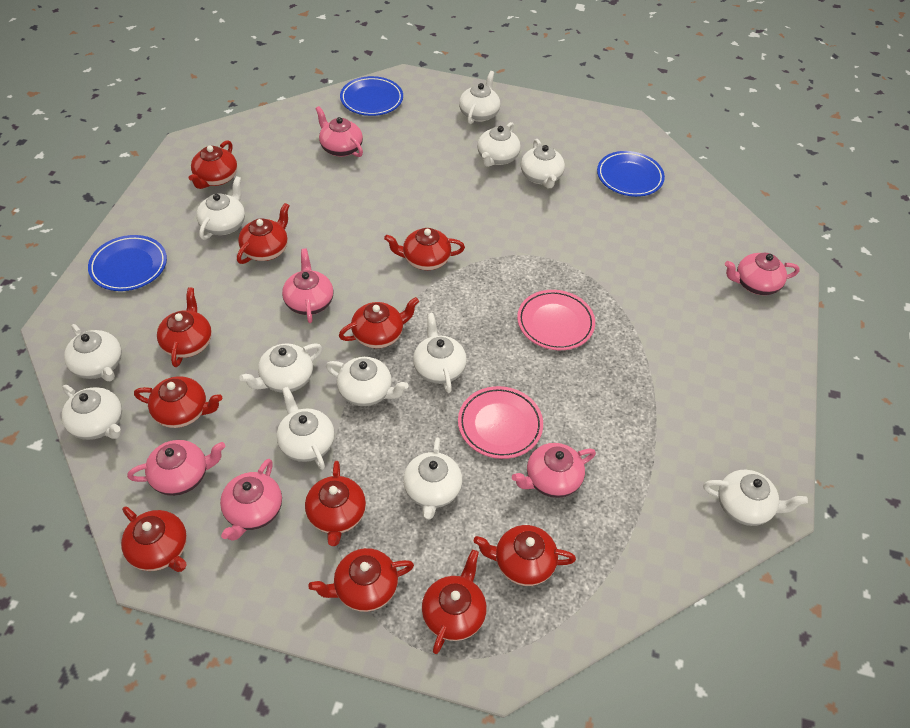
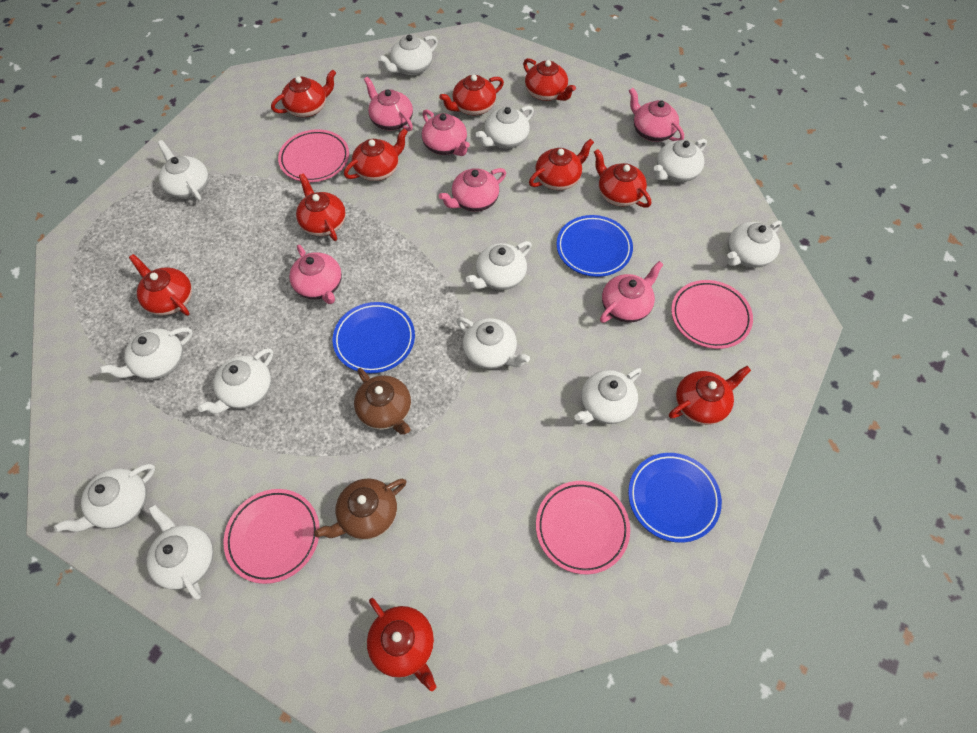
brown teapot: none = 0 -> [314,479,406,540] [354,368,411,435] = 2
pink plate: [458,386,543,459] [517,290,595,350] = 2 -> [223,489,320,584] [278,129,349,182] [536,481,630,574] [671,280,753,349] = 4
red teapot: [121,506,187,572] [134,376,223,428] [157,287,212,367] [189,140,237,189] [237,203,290,264] [305,461,366,546] [308,548,414,612] [339,297,419,348] [384,228,465,270] [422,550,487,654] [474,525,576,586] = 11 -> [129,254,192,316] [271,69,336,117] [296,173,346,241] [344,128,408,181] [367,598,436,691] [439,74,504,115] [523,58,576,101] [529,138,594,190] [594,149,651,208] [669,366,751,425] = 10

